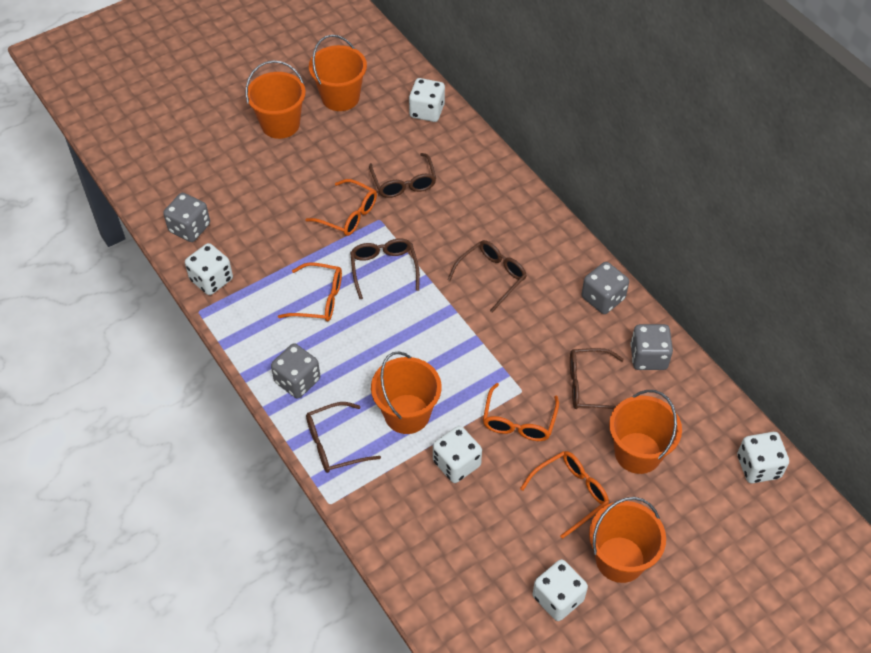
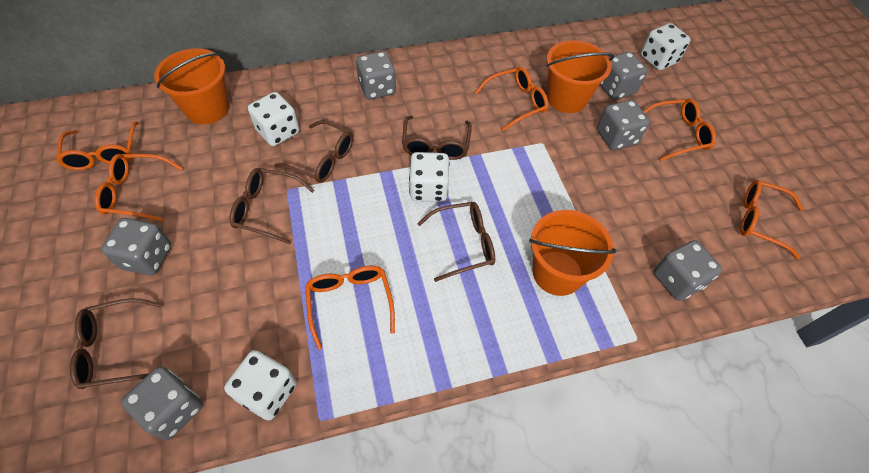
grey dice: [163,193,210,242] [271,343,320,398] [582,262,629,314] [630,324,673,370] = 4 -> [101,218,171,276] [121,366,203,440] [356,51,396,100] [597,100,650,150] [600,52,648,100] [654,240,722,301] = 6
orange bucket: [246,60,306,139] [309,35,367,111] [371,351,442,434] [589,497,666,583] [609,390,682,474] = 5 -> [154,48,229,124] [529,210,617,296] [547,40,614,113] = 3
orange glasses: [278,262,342,322] [305,179,377,236] [483,383,559,441] [520,451,609,539] = 4 -> [56,121,138,170] [94,154,183,222] [305,266,395,350] [475,67,548,131] [643,99,716,161] [740,180,803,259] = 6
white dice: [185,243,233,295] [409,78,445,122] [433,426,482,483] [533,559,588,621] [737,432,789,484] = 5 -> [224,350,297,420] [248,92,299,146] [409,152,450,202] [641,23,691,70] = 4

